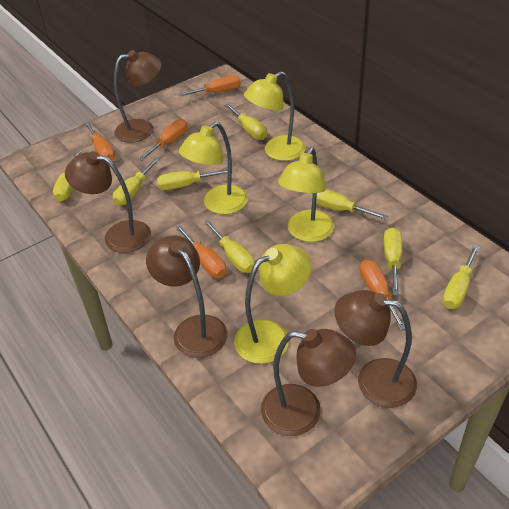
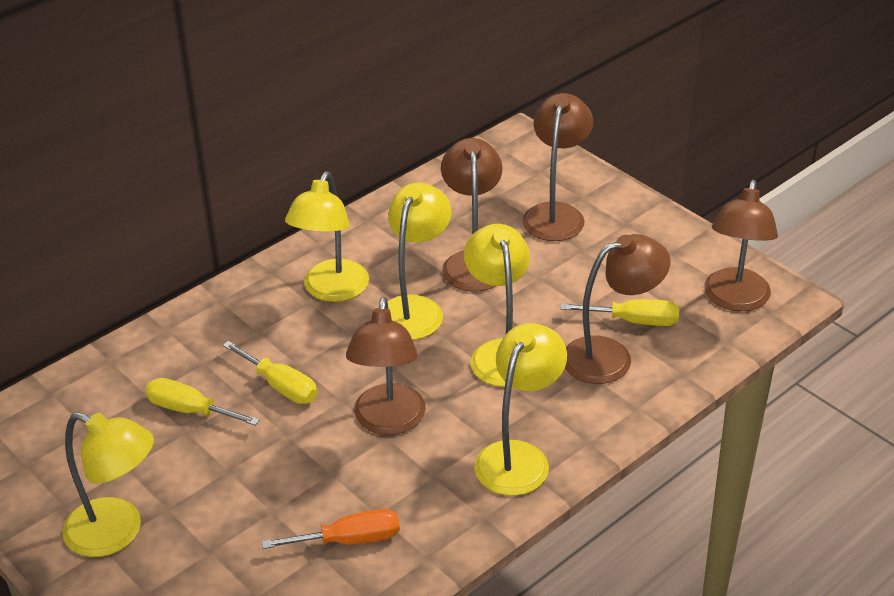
orange screwdriver: [85,122,115,161] [139,119,187,161] [175,225,226,278] [178,75,241,97] [360,259,405,330] = 5 -> [262,509,400,549] = 1
yellow lamp: [179,122,248,214] [234,244,312,364] [244,71,306,161] [278,147,334,242] = 4 -> [62,412,154,557] [285,172,369,302] [387,182,451,340] [464,224,530,387] [474,323,567,496] = 5
yellow screwdriver: [53,151,81,201] [113,157,160,206] [157,169,228,190] [204,220,255,273] [225,104,267,140] [311,189,388,220] [383,227,403,295] [443,245,480,309] = 8 -> [145,378,260,426] [223,341,318,404] [561,299,679,326] = 3

